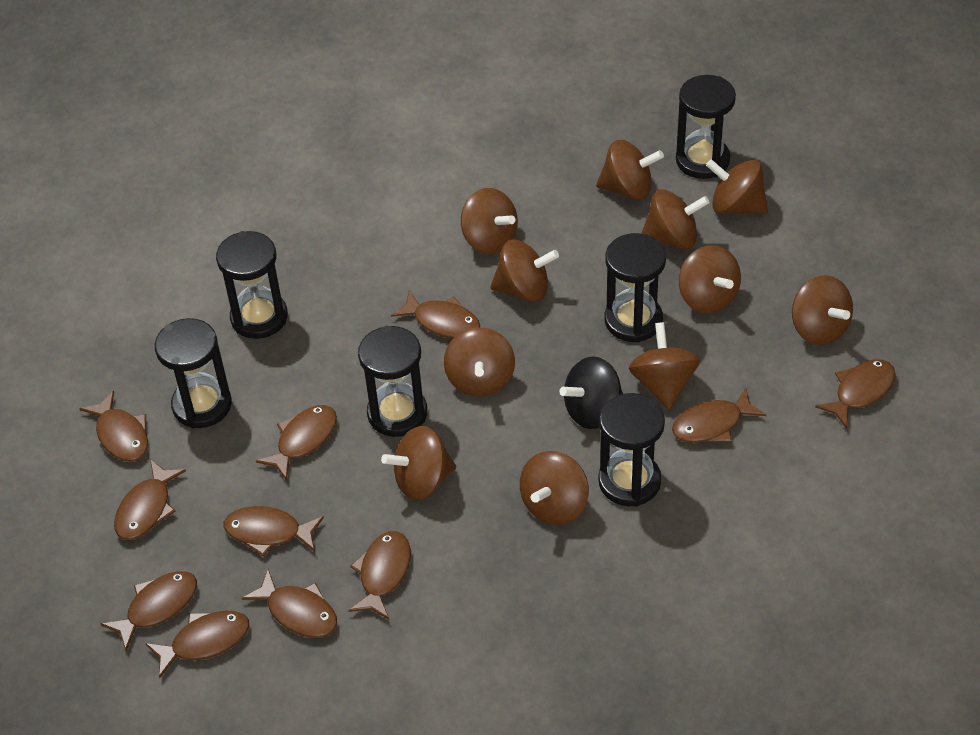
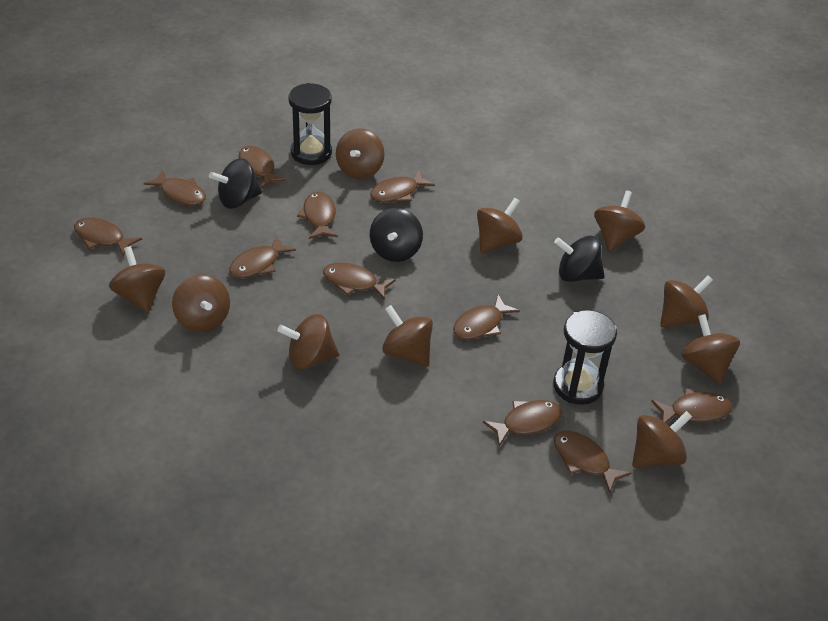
black hourglass: [155,318,232,428] [216,231,288,339] [358,326,427,437] [598,393,665,507] [605,233,666,343] [676,75,736,179] = 6 -> [289,83,332,165] [553,310,617,405] = 2
black spinning top: [560,356,623,429] = 1 -> [209,158,262,209] [370,208,423,262] [554,235,605,282] = 3
brown spinning top: [381,426,456,500] [444,327,515,397] [461,188,518,255] [490,240,559,302] [520,451,589,525] [596,140,664,200] [629,322,700,410] [641,189,710,249] [679,245,741,314] [706,159,768,214] [792,275,853,345] = 11 -> [109,246,165,313] [172,274,230,332] [277,314,339,370] [336,128,385,179] [382,305,433,367] [477,198,523,253] [594,191,645,252] [632,411,692,468] [660,276,713,327] [681,314,740,385] = 10

